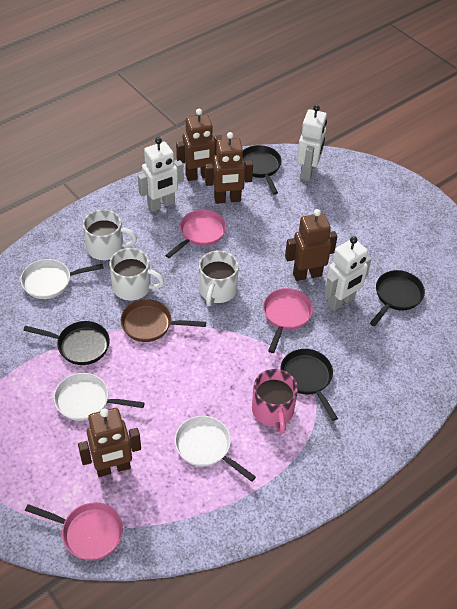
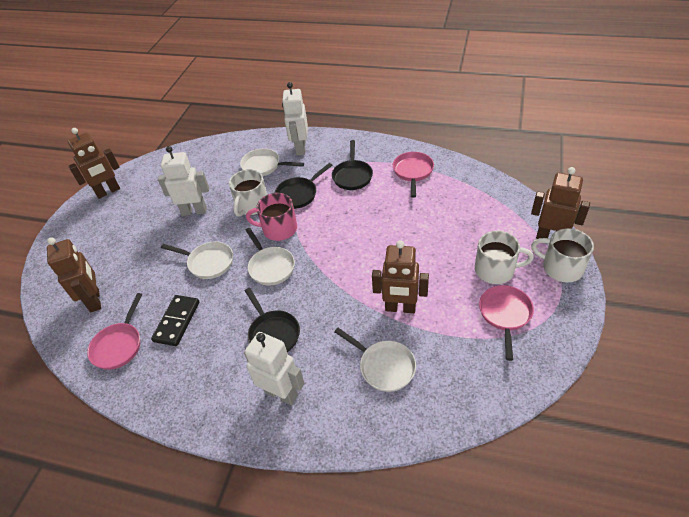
black domino: none = 0 -> [151,295,200,346] = 1
black pan: [23,321,110,365] [243,145,282,195] [280,349,338,421] [370,270,425,326] = 4 -> [245,288,300,352] [275,163,332,209] [332,140,373,190] = 3
brown pan: [121,299,206,342] = 1 -> none = 0
white pan: [20,259,104,299] [54,373,145,421] [175,416,256,482] = 3 -> [161,241,233,279] [240,149,304,176] [245,228,295,286] [334,328,416,392] = 4

